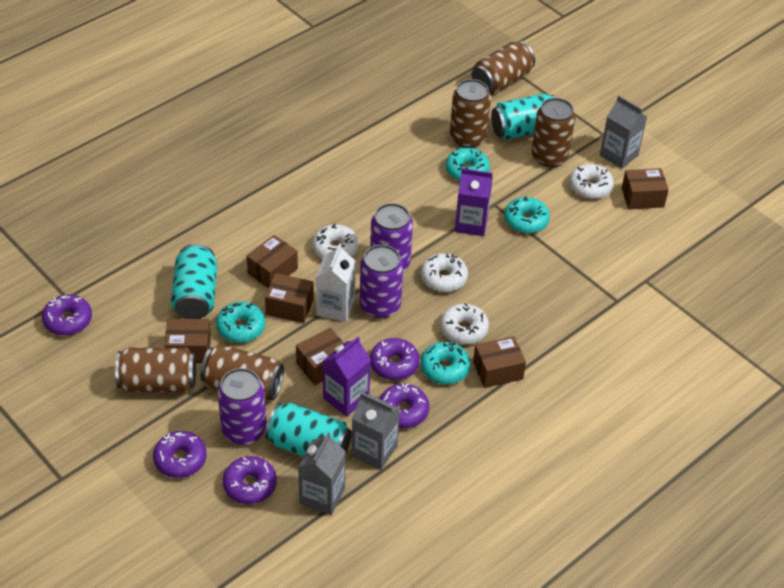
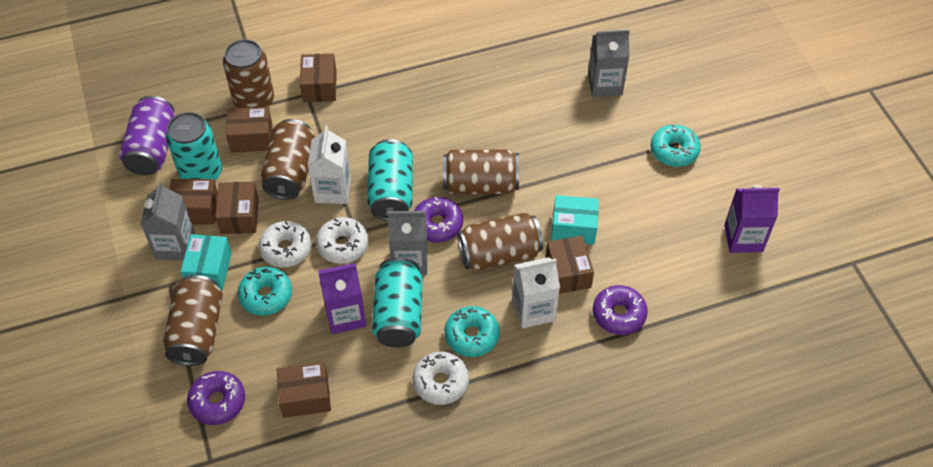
purple can: [217,368,266,445] [360,245,403,318] [370,203,413,271] = 3 -> [119,96,175,175] = 1
purple donut: [42,294,92,336] [153,431,207,478] [223,456,277,504] [370,338,420,380] [379,383,429,428] = 5 -> [187,371,245,425] [414,197,463,242] [593,285,648,335] = 3
turquoise box: none = 0 -> [181,234,232,290] [551,195,599,244] = 2
turquoise donut: [216,302,265,343] [421,342,471,384] [446,148,490,181] [504,196,550,234] = 4 -> [237,267,292,316] [445,306,500,357] [651,124,701,167] = 3
white carton: [316,243,356,322] = 1 -> [308,126,351,204] [512,257,560,329] = 2
white donut: [312,223,359,259] [421,253,468,292] [440,303,489,345] [569,164,614,199] = 4 -> [259,221,312,268] [316,217,369,264] [413,352,469,405] = 3

